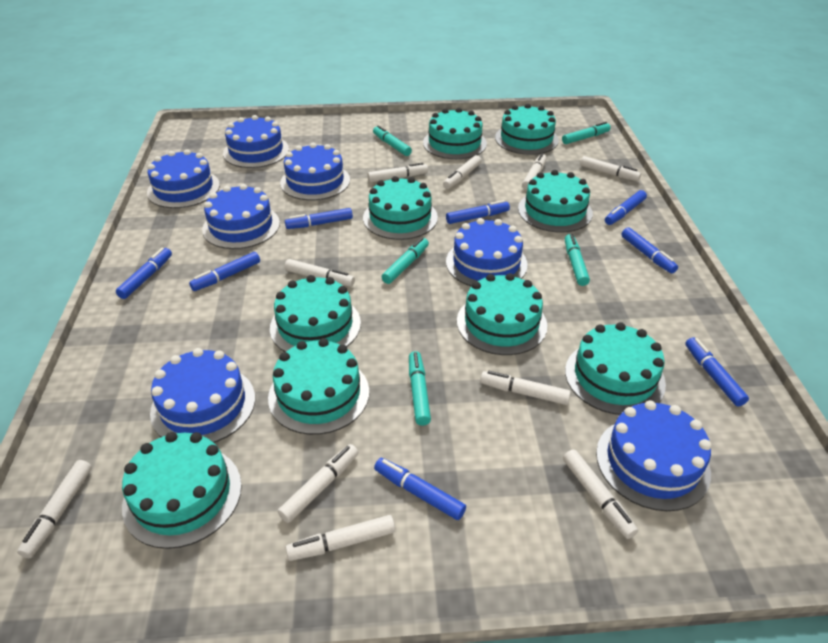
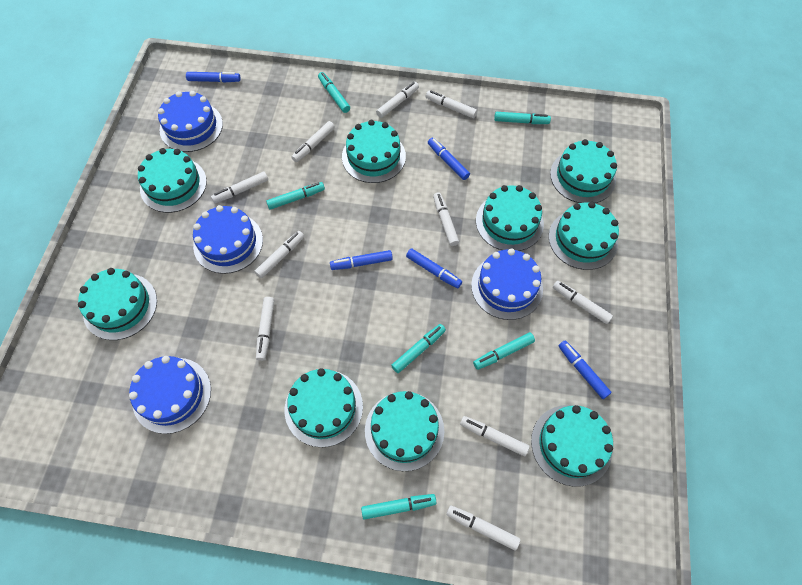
blue cake: [147,149,220,208] [150,348,255,443] [202,184,280,249] [223,115,289,168] [280,143,350,200] [446,218,528,287] [596,400,712,511] = 7 -> [129,356,211,434] [158,91,223,152] [193,205,263,274] [471,249,543,320] = 4
blue marker: [116,248,172,299] [189,252,260,291] [285,208,353,229] [374,458,466,520] [446,200,510,224] [605,190,647,225] [621,227,678,273] [685,337,749,407] = 8 -> [186,72,241,83] [330,250,393,270] [406,248,462,288] [428,138,470,180] [558,341,612,399] = 5
turquoise marker: [373,125,412,156] [382,237,429,284] [409,351,431,426] [562,122,611,144] [565,234,590,286] = 5 -> [266,182,325,210] [318,72,350,113] [361,494,437,520] [391,324,446,373] [473,332,535,370] [494,112,551,124] = 6

